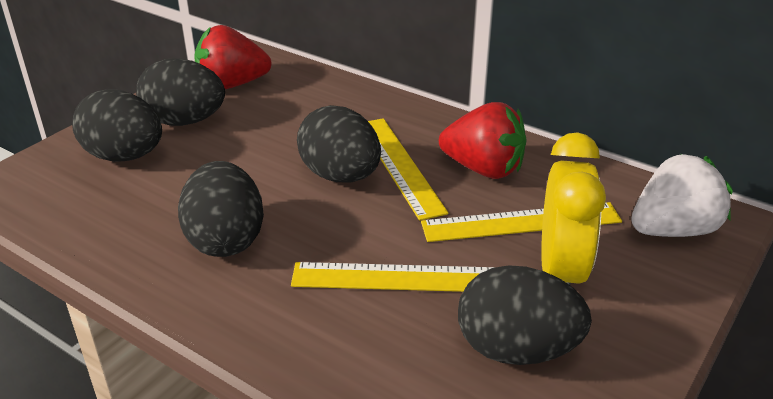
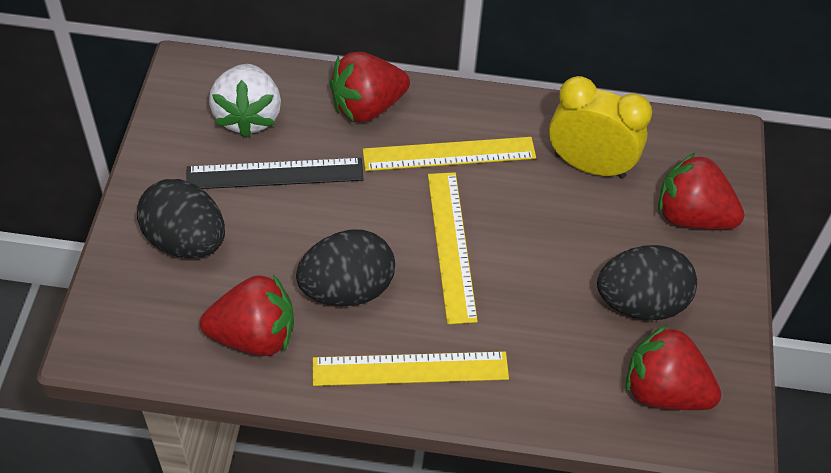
black egg: [72,89,162,162] [136,59,225,126] [178,161,264,257] [297,105,381,182] [458,265,592,365] = 5 -> [137,179,225,258] [296,230,395,306] [597,245,697,320] = 3
black ruler: none = 0 -> [186,158,364,189] = 1
red strawberry: [194,25,271,89] [439,102,527,179] = 2 -> [200,274,294,356] [330,52,410,122] [626,324,721,410] [658,153,744,229] = 4

